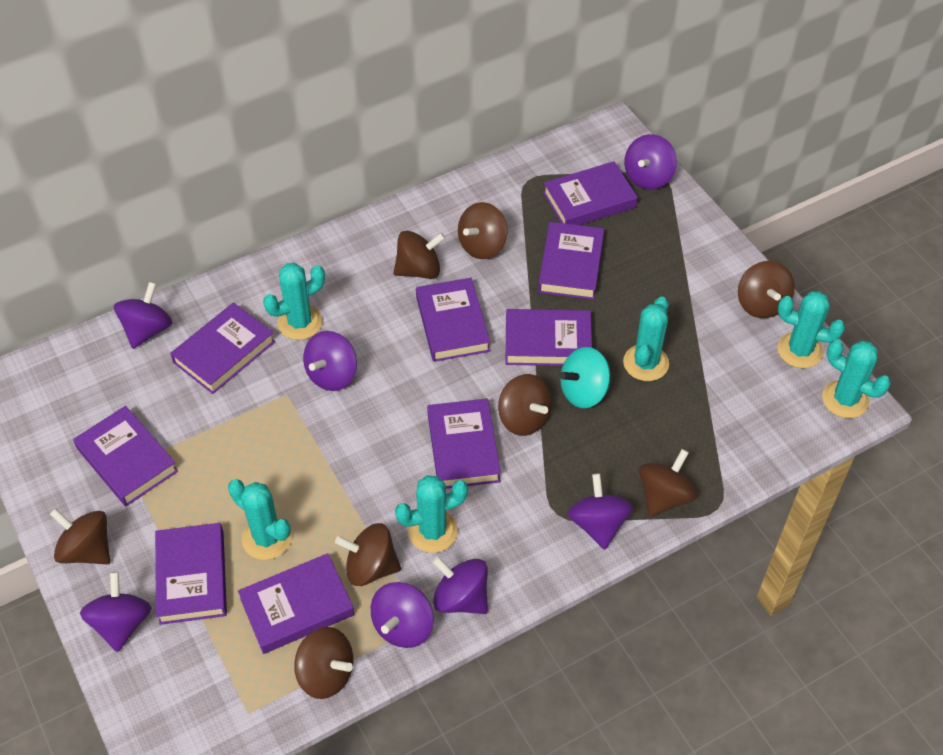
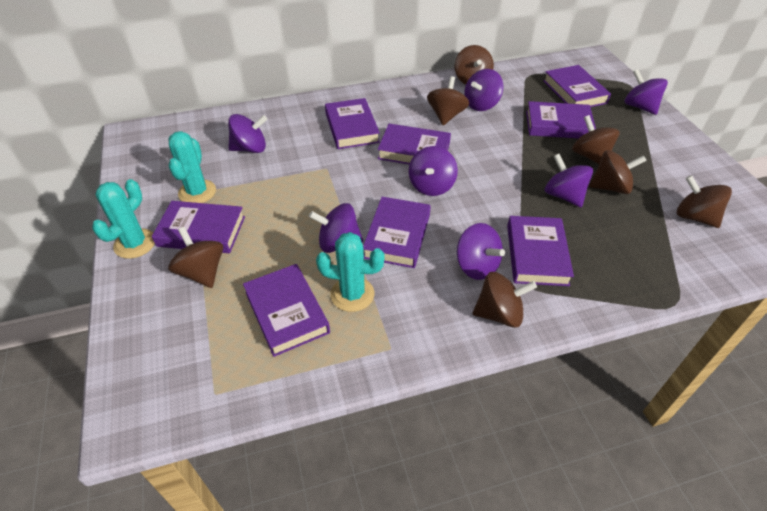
brown spinning top: [50,508,110,564] [294,627,354,699] [335,523,401,586] [394,230,445,279] [458,202,508,259] [498,374,552,436] [639,449,698,517] [738,261,795,318] = 8 -> [168,227,223,288] [427,76,469,125] [455,45,494,85] [473,272,537,328] [572,115,620,164] [589,150,647,194] [677,175,732,228] = 7
purple book: [73,406,178,506] [155,523,227,625] [170,302,275,394] [238,553,355,654] [416,278,490,362] [427,398,501,489] [506,309,592,366] [538,222,604,300] [543,161,638,225] = 9 -> [152,201,245,253] [243,264,330,357] [325,98,380,149] [363,197,431,268] [378,124,451,165] [507,216,574,286] [526,101,596,138] [543,65,611,107] = 8
turquoise cactus: [228,479,292,560] [263,263,325,340] [395,475,468,553] [623,296,669,381] [777,291,845,368] [822,340,891,418] = 6 -> [92,179,155,259] [168,131,216,203] [316,232,385,312] = 3
turquoise spinning top: [560,347,610,408] = 1 -> none = 0

